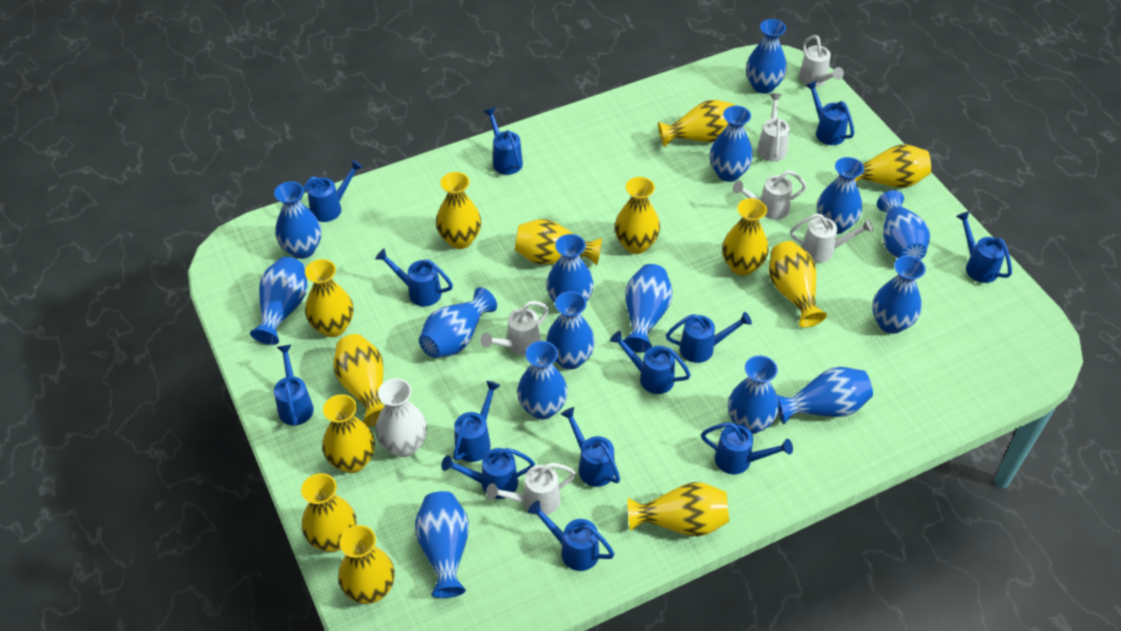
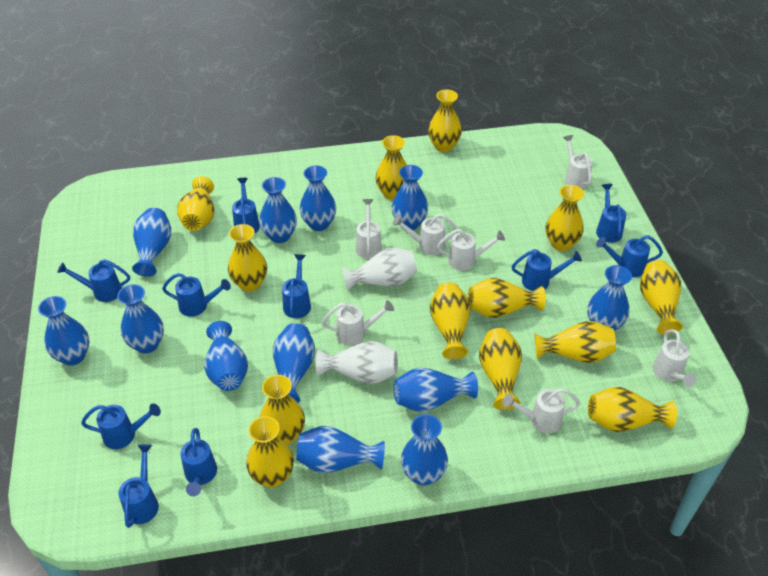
blue vase: [250,257,307,345] [274,181,322,259] [415,491,469,598] [419,287,497,358] [517,341,568,419] [546,291,595,370] [547,234,594,303] [623,264,672,353] [710,106,753,182] [728,355,779,434] [746,19,787,94] [777,367,873,424] [817,157,864,234] [872,256,926,334] [877,190,930,260] = 15 -> [38,296,89,366] [117,284,164,354] [132,208,171,277] [204,321,248,391] [259,177,297,243] [273,323,315,403] [296,426,385,473] [300,165,336,231] [392,165,428,230] [393,368,478,412] [401,414,448,486] [587,265,632,331] = 12
blue watering can: [274,344,314,426] [299,160,363,222] [375,249,453,307] [441,448,535,499] [453,381,501,462] [484,107,523,175] [528,501,615,571] [560,407,620,487] [610,331,691,394] [666,312,752,363] [701,422,793,474] [805,81,854,145] [956,211,1012,283] = 13 -> [57,259,130,302] [81,403,161,449] [118,444,159,528] [162,273,231,317] [180,428,217,496] [232,178,260,234] [282,254,311,318] [511,249,582,291] [596,184,626,243] [596,235,663,277] = 10
white vase: [375,378,427,457] = 1 -> [316,341,398,384] [342,248,417,291] = 2
white watering can: [480,301,549,355] [486,463,576,515] [733,170,807,220] [757,93,790,162] [790,213,873,263] [799,35,844,87] = 6 -> [322,300,394,346] [356,199,382,259] [393,214,459,255] [437,229,505,271] [503,388,580,433] [563,135,593,189] [653,329,696,387] = 7

